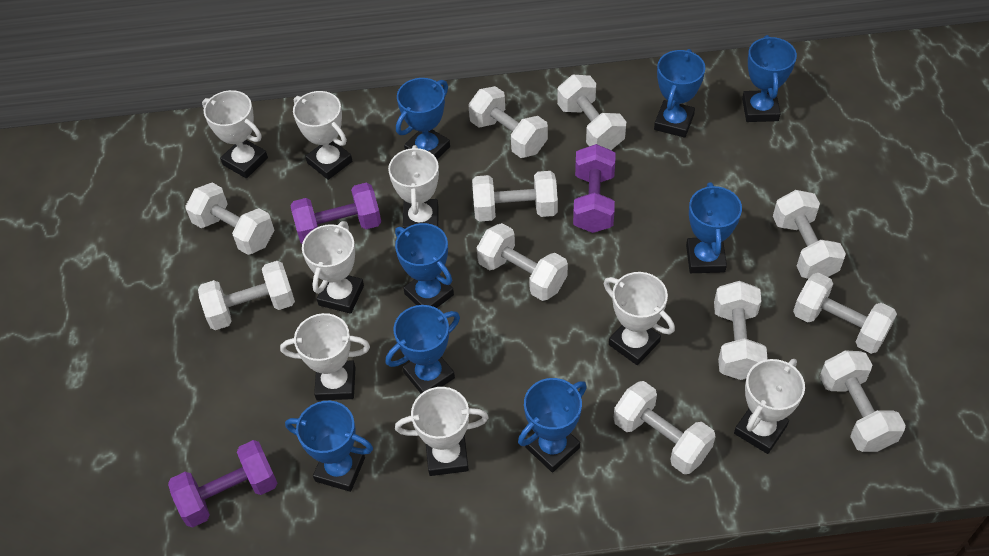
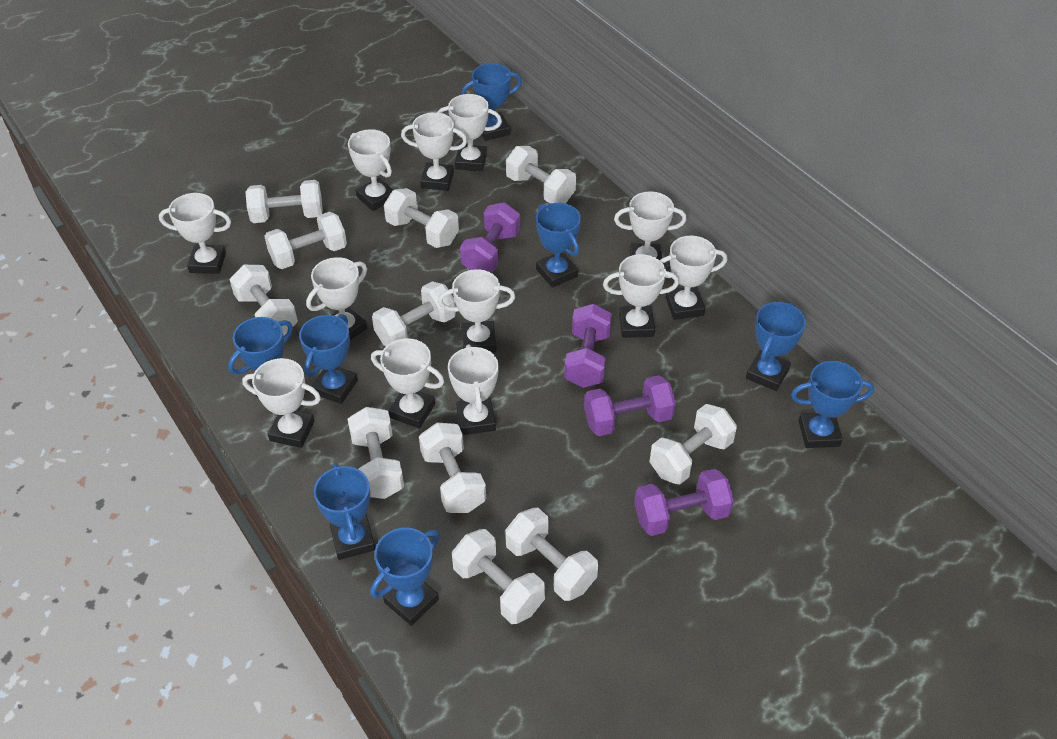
purple dumbbell: [168,440,277,528] [290,182,381,244] [573,144,616,233] = 3 -> [460,202,520,272] [564,304,612,388] [584,375,676,436] [634,469,734,536] = 4
white trophy: [202,90,268,178] [280,313,370,401] [293,91,352,180] [302,221,364,314] [388,145,439,228] [395,387,489,476] [604,272,675,365] [734,359,805,454] = 8 -> [159,193,231,274] [242,358,321,448] [306,257,367,340] [348,129,393,211] [371,338,444,428] [401,112,467,191] [437,94,502,171] [438,269,515,352] [448,344,499,435] [603,254,679,338] [614,191,687,260] [660,236,728,320] = 12

